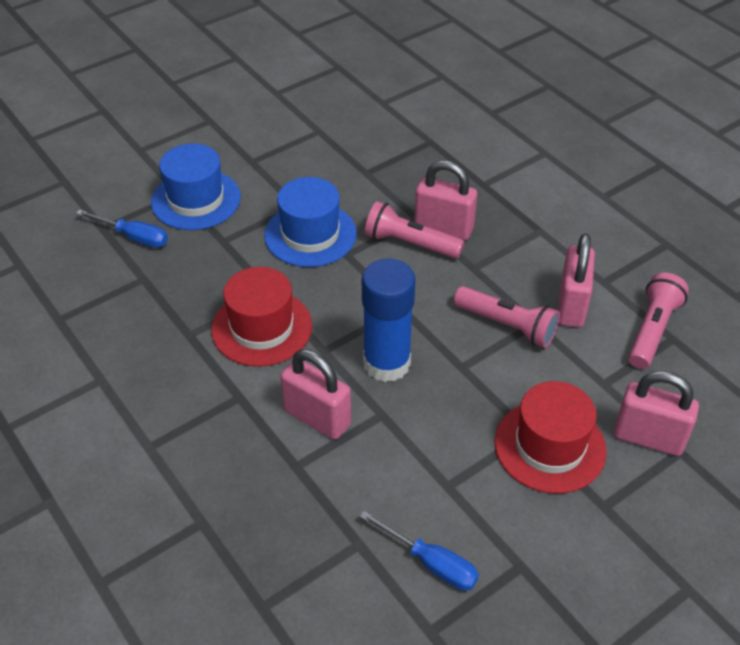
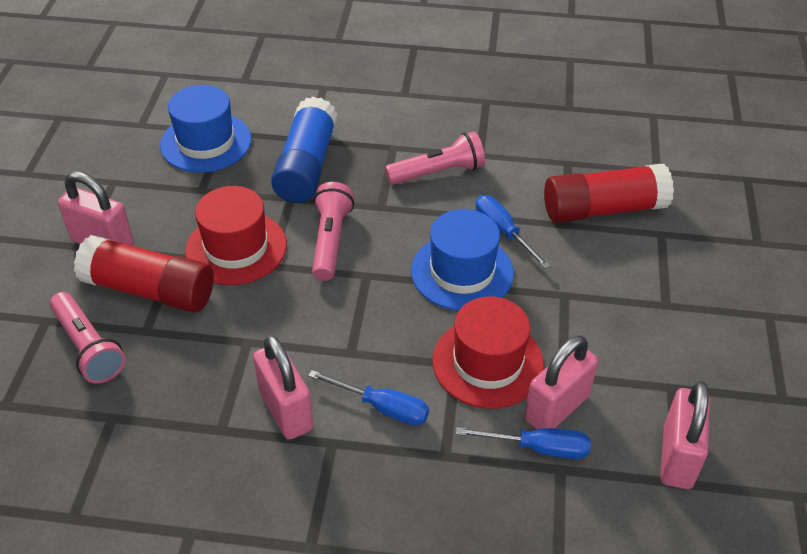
blue screwdriver: [76,210,168,248] [360,511,479,591] = 2 -> [308,370,429,426] [456,427,591,459] [476,195,550,269] = 3
red glue stick: none = 0 -> [74,235,214,313] [544,164,674,223] = 2

